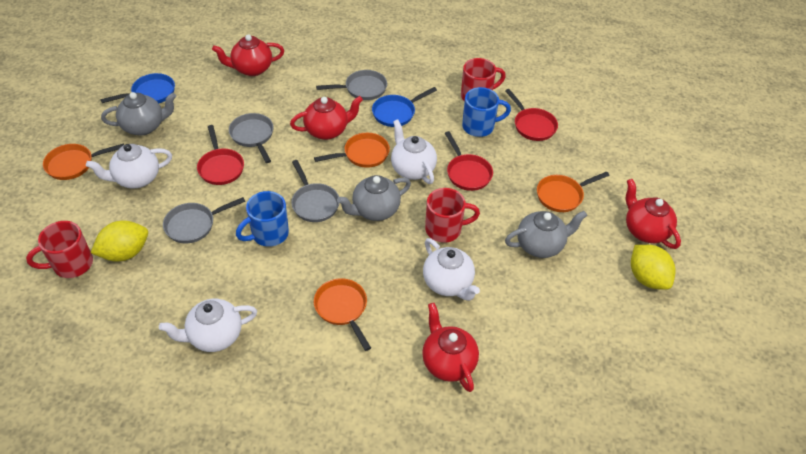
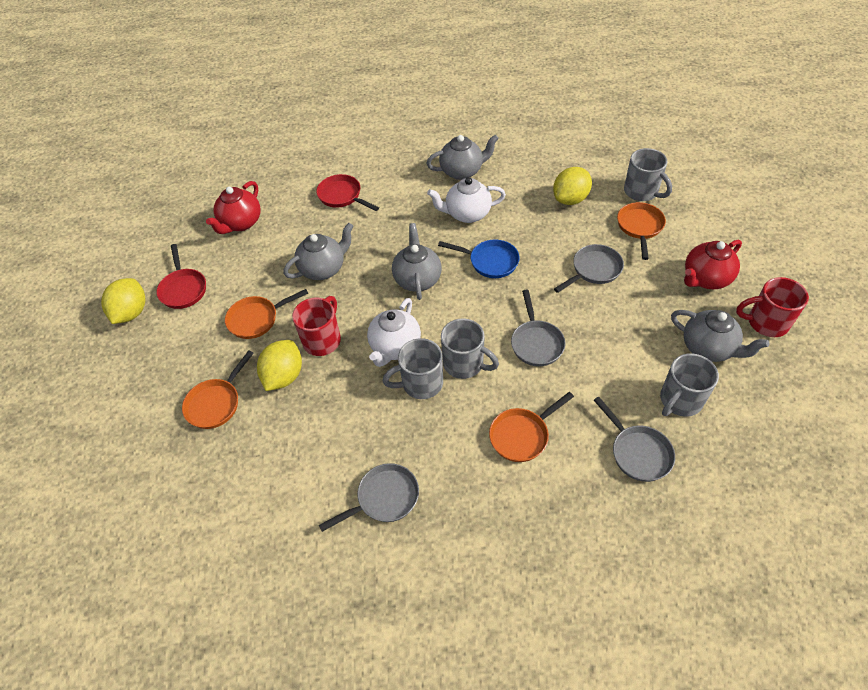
blue mug: [236,191,289,247] [462,87,511,137] = 2 -> none = 0
blue pan: [101,73,175,103] [372,87,437,127] = 2 -> [438,240,520,278] = 1
grey mug: none = 0 -> [383,338,443,399] [441,318,499,379] [624,148,672,201] [660,353,719,417] = 4
grey teapot: [101,92,176,136] [337,175,411,221] [505,211,587,258] = 3 -> [283,223,353,280] [392,223,442,300] [426,134,499,180] [671,310,770,362] = 4
red mug: [26,221,93,278] [425,188,480,243] [461,58,506,102] = 3 -> [292,296,341,356] [736,277,809,337] = 2
red pan: [197,125,244,185] [445,131,493,191] [505,89,558,141] = 3 -> [156,244,206,309] [316,174,379,211] = 2
red teapot: [212,34,284,76] [290,96,363,140] [422,303,479,392] [626,179,681,249] = 4 -> [206,181,261,234] [684,240,742,289] = 2
white teapot: [86,144,172,188] [159,299,257,352] [391,119,437,184] [423,238,480,301] = 4 -> [367,298,421,367] [427,177,506,223] = 2
yellow lemon: [91,221,148,262] [631,245,675,290] = 2 -> [101,278,145,324] [257,340,302,391] [553,167,592,205] = 3

